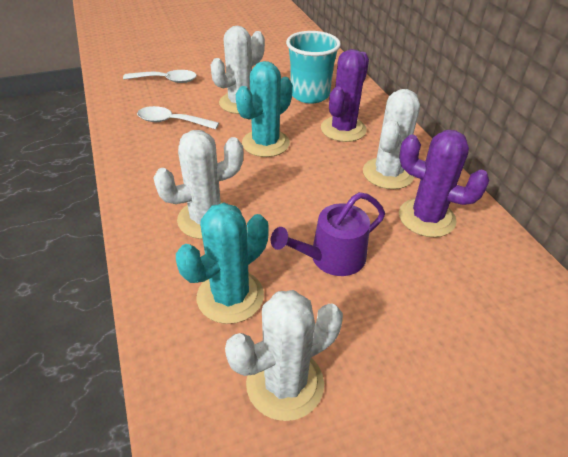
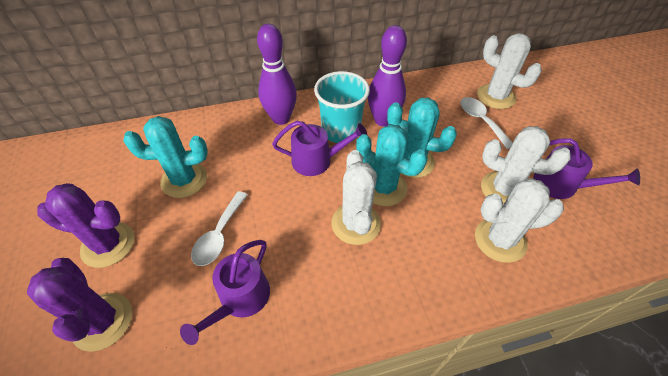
purple bowling pin: none = 0 -> [257,24,297,125] [368,25,407,127] = 2
purple watering can: [271,192,385,276] = 1 -> [180,240,270,345] [272,121,367,176] [533,138,640,199] = 3
turquoise cactus: [176,203,269,324] [236,61,293,157] = 2 -> [123,116,208,198] [356,124,428,206] [387,98,457,178] = 3

